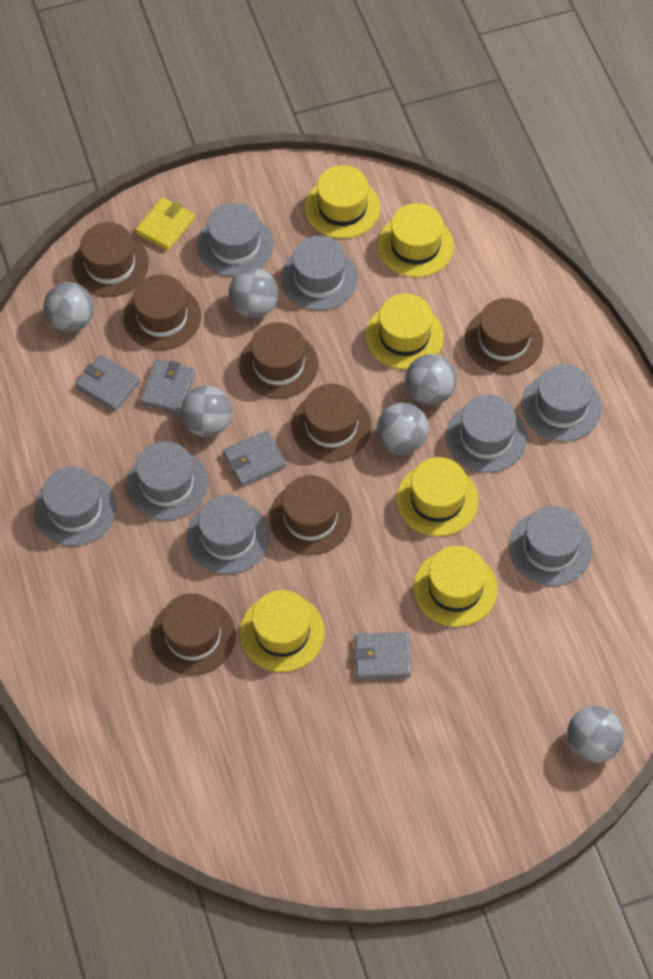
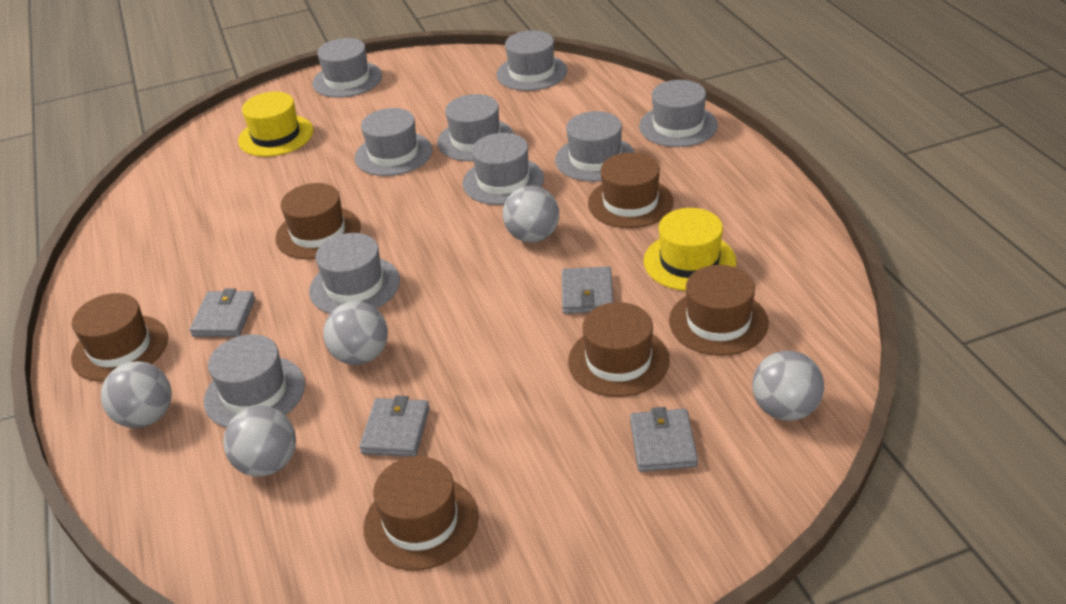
brown hat: [72,222,149,297] [123,274,201,350] [151,593,236,676] [239,322,318,399] [269,475,352,555] [291,384,372,461] [465,298,543,374] = 7 -> [71,293,168,382] [275,183,361,260] [364,456,479,570] [568,302,670,397] [588,153,674,228] [669,265,769,356] = 6
grey ball: [43,282,94,333] [180,385,232,437] [229,268,279,318] [377,402,429,455] [405,354,457,405] [567,706,624,763] = 6 -> [101,361,172,428] [223,406,296,477] [323,301,388,365] [503,186,559,243] [752,350,824,421] = 5
grey hat: [34,467,116,546] [126,441,208,520] [187,494,270,574] [197,203,273,277] [281,236,358,311] [446,395,527,473] [509,506,592,586] [522,364,602,441] = 8 -> [204,334,305,428] [309,233,400,314] [312,38,382,98] [355,108,432,176] [437,94,514,161] [462,133,544,205] [496,30,567,91] [555,111,635,182] [639,80,718,147] = 9
yellow hat: [240,590,325,672] [305,165,380,239] [365,293,444,369] [377,203,454,277] [396,457,478,537] [413,546,497,627] = 6 -> [238,92,313,157] [644,208,737,291] = 2
yellow wallet: [135,197,195,251] = 1 -> none = 0

